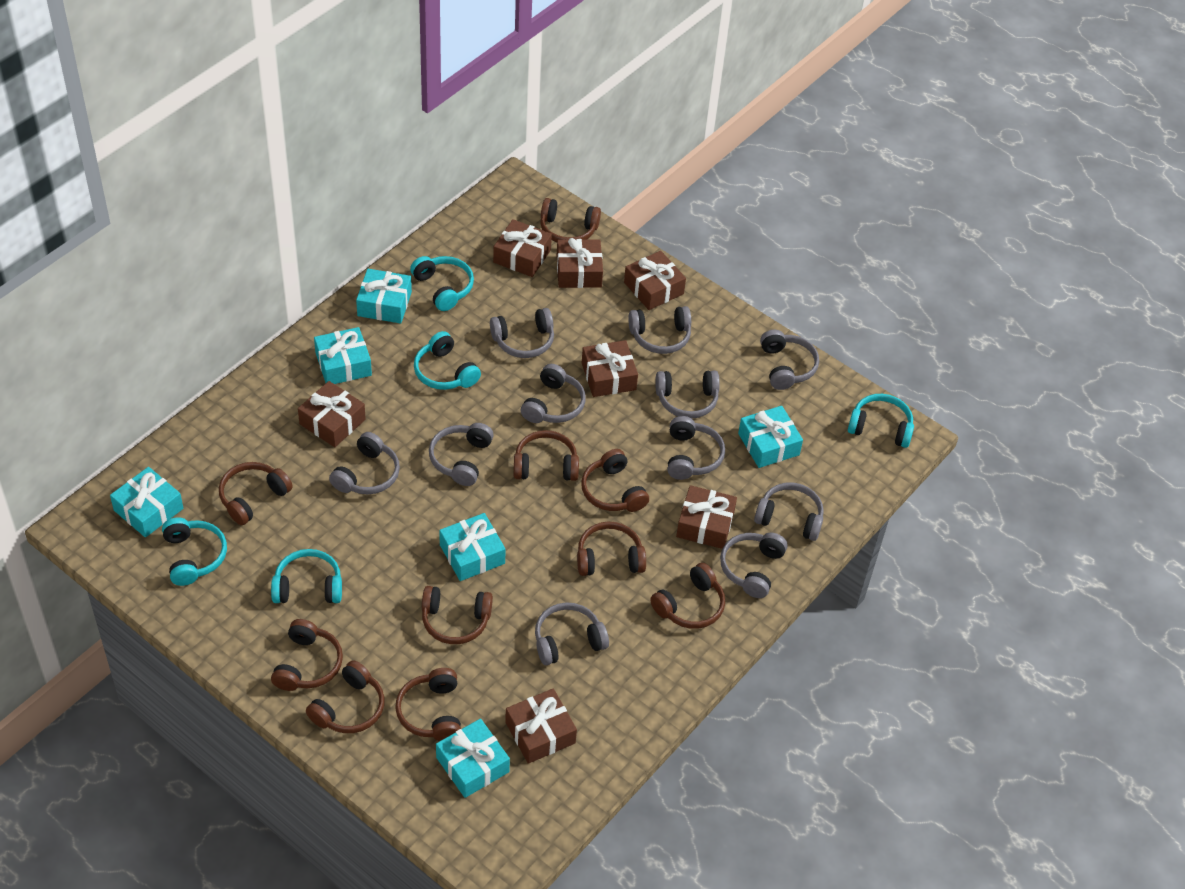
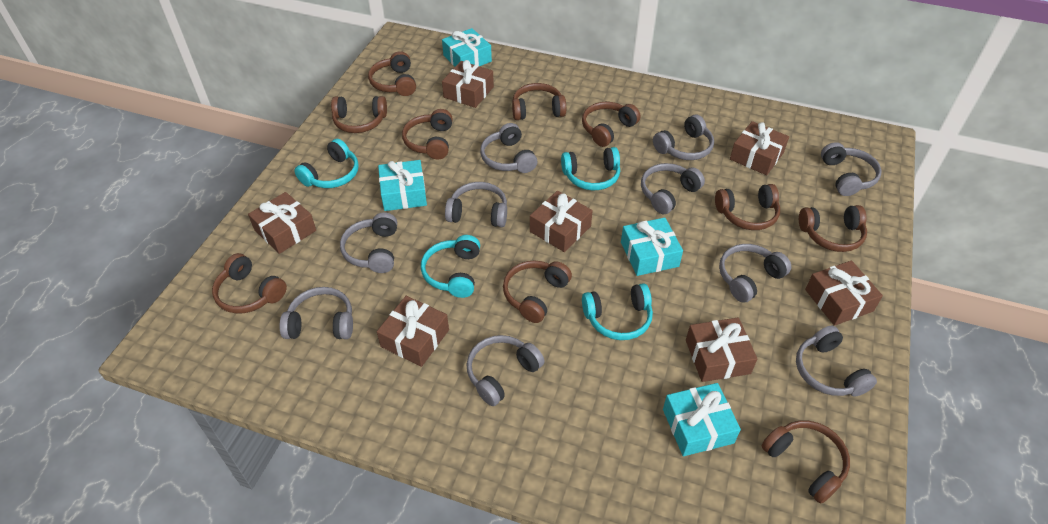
grey headphones: [329,432,400,494] [429,423,494,486] [490,308,554,358] [521,364,586,423] [535,602,609,665] [628,306,691,354] [655,371,720,419] [667,416,725,480] [720,533,788,598] [754,482,824,541] [760,330,819,390] = 11 -> [279,287,353,339] [340,212,397,273] [445,182,507,227] [467,335,545,406] [480,123,537,173] [641,163,705,214] [653,115,714,160] [719,244,791,303] [796,326,877,397] [821,142,881,196] = 10
turquoise gift: [110,467,183,537] [314,327,372,384] [356,269,412,324] [436,719,510,798] [439,513,506,581] [738,406,803,468] = 6 -> [378,160,427,211] [442,28,492,66] [621,218,683,276] [663,383,741,456] = 4
turquoise headphones: [162,517,227,586] [271,549,342,603] [410,256,474,311] [414,331,481,390] [848,394,914,448] = 5 -> [294,139,359,188] [421,235,480,298] [561,147,620,190] [582,283,653,340] = 4

